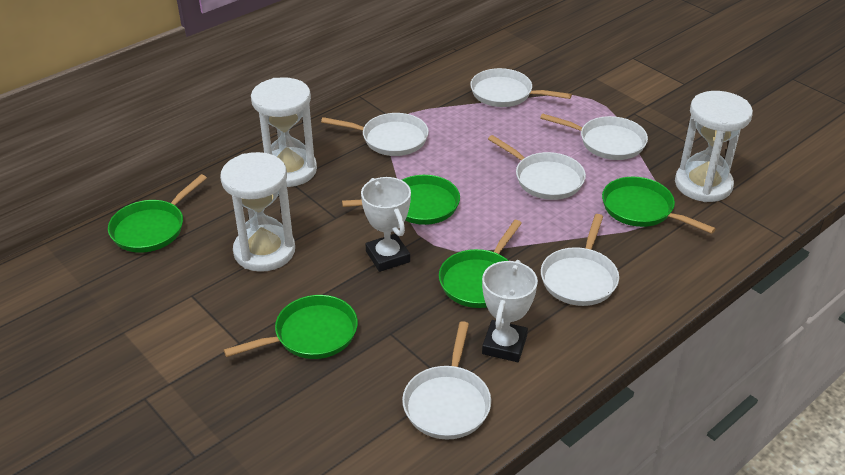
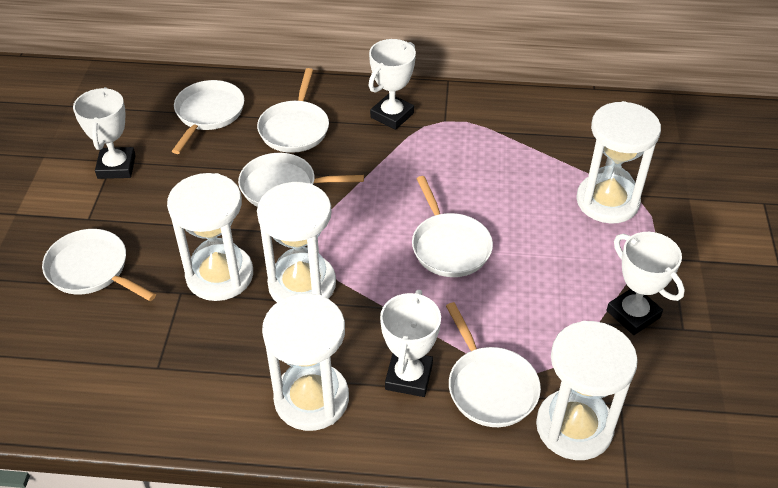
green pan: [108,174,207,253] [224,295,358,359] [342,175,460,225] [439,220,522,308] [602,177,716,234] = 5 -> none = 0
white hourglass: [220,152,295,272] [251,77,317,187] [675,91,753,202] = 3 -> [167,173,253,301] [257,182,336,302] [262,293,349,431] [536,321,638,460] [576,101,661,224] = 5
white trophy: [361,177,411,272] [482,260,538,362] = 2 -> [73,87,136,179] [369,39,416,130] [380,290,441,397] [606,232,685,335] = 4

